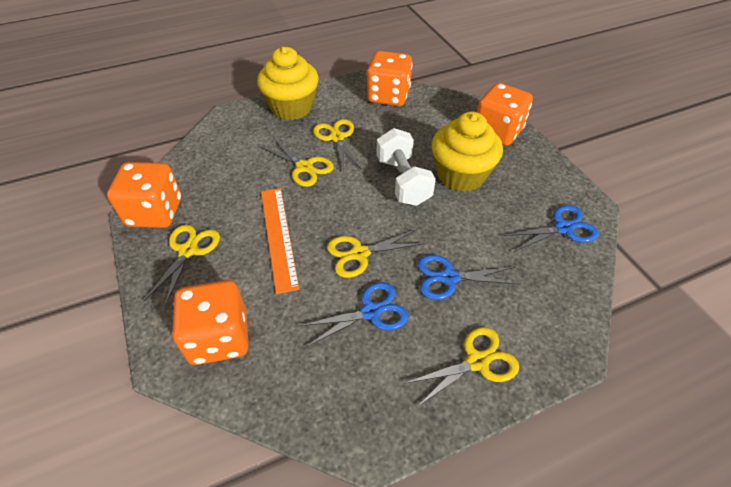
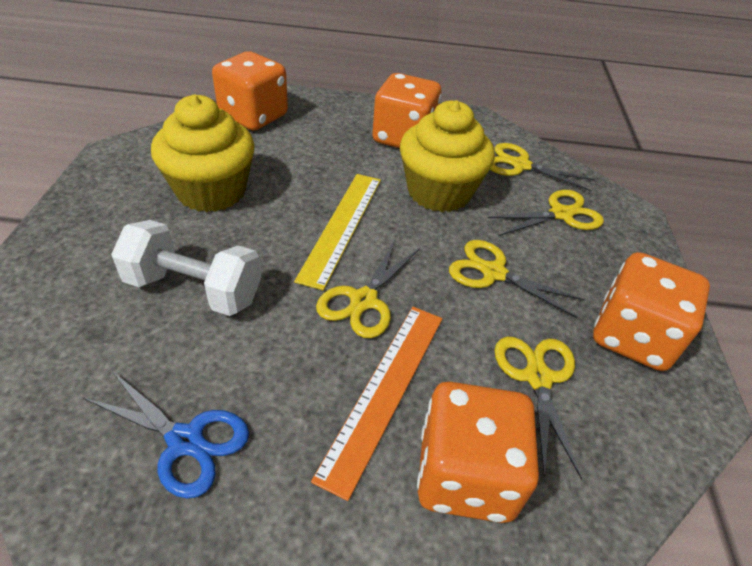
blue scissors: [299,282,408,347] [418,255,521,300] [503,205,599,251] = 3 -> [83,371,249,499] = 1
yellow ruler: none = 0 -> [294,174,381,290] = 1

